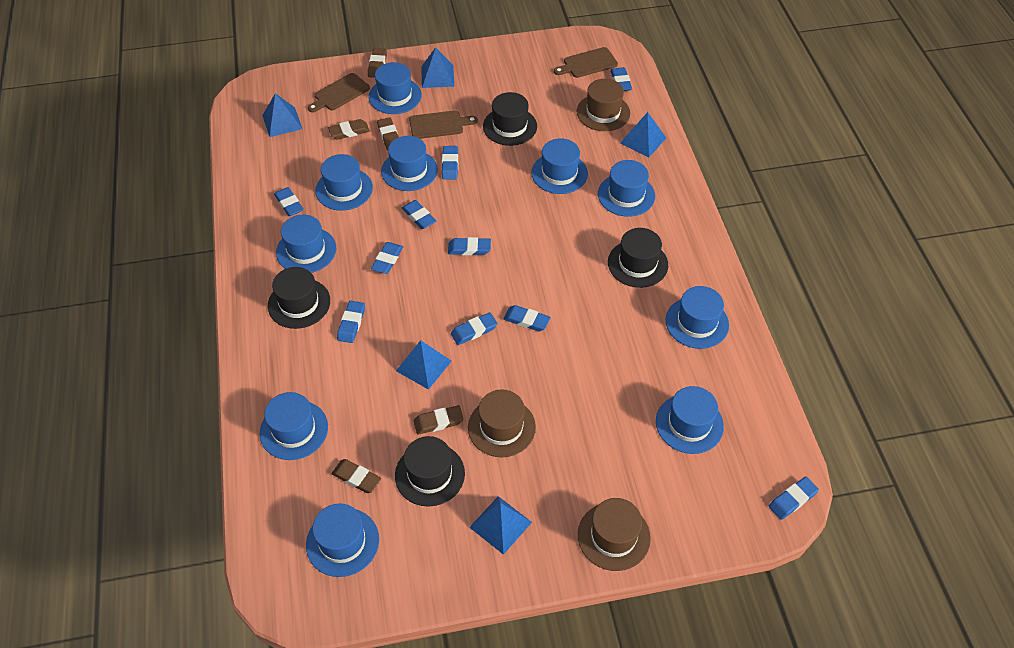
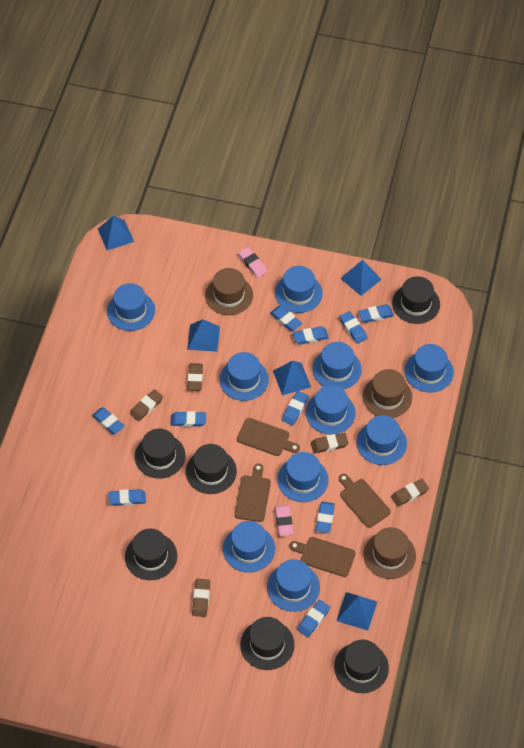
black hat: [268,267,330,329] [395,436,465,507] [483,92,537,146] [608,228,668,288] = 4 -> [125,529,177,580] [135,429,185,479] [186,444,237,494] [240,617,295,670] [334,640,389,693] [392,276,440,324] = 6
brown cutting board: [308,73,370,113] [409,110,478,139] [554,47,618,78] = 3 -> [234,463,271,522] [237,418,300,456] [289,537,355,577] [339,474,391,528] = 4
pink eraser: none = 0 -> [238,247,267,278] [275,505,293,536] = 2

